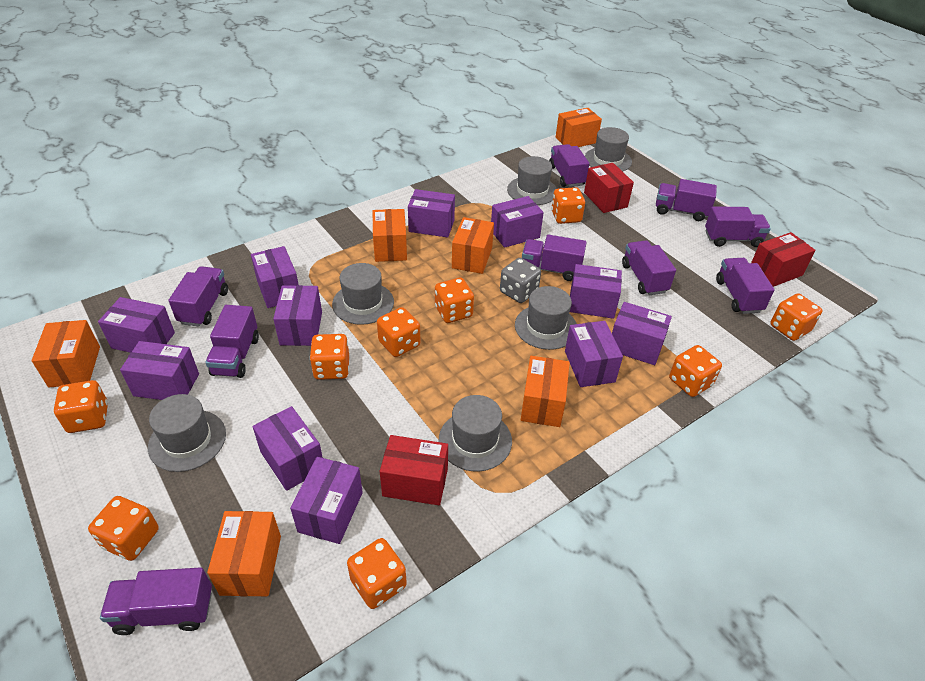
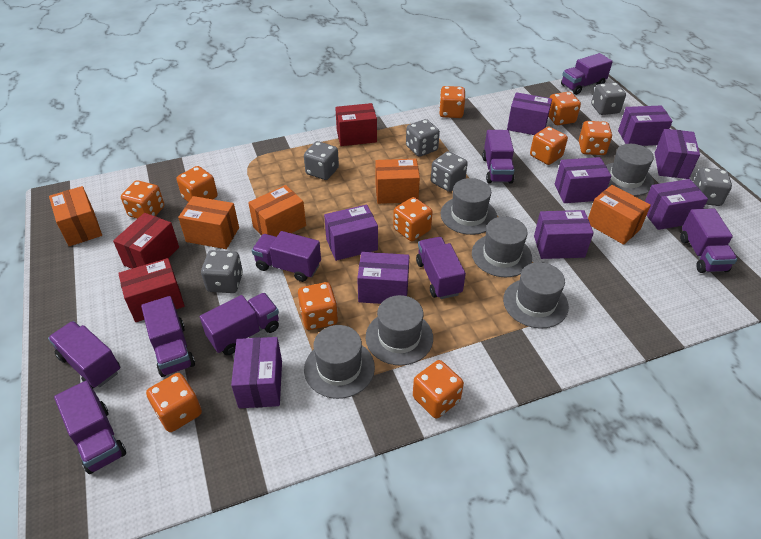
grey dice: [500,258,541,303] = 1 -> [201,250,243,293] [304,141,339,180] [406,119,440,157] [431,151,468,192] [591,82,626,115] [693,167,732,206] = 6
orange box: [32,320,100,387] [207,511,281,596] [373,209,407,262] [452,217,494,274] [521,356,570,427] [556,108,602,147] = 6 -> [49,186,102,246] [178,196,239,249] [248,185,306,237] [375,159,420,204] [588,185,651,245] = 5
orange dice: [54,380,108,433] [88,496,159,561] [310,334,349,380] [347,538,407,609] [377,307,420,357] [435,278,474,323] [551,187,585,224] [669,345,722,397] [770,293,822,341] = 9 -> [121,180,164,219] [146,373,202,432] [177,166,218,202] [298,282,338,330] [393,197,433,241] [413,360,464,419] [439,86,465,118] [530,127,568,165] [548,92,581,125] [579,121,612,155] = 10
purple box: [98,297,175,353] [120,341,199,400] [251,246,299,308] [253,406,323,491] [273,285,322,346] [290,457,363,544] [408,189,455,237] [491,196,544,248] [565,321,623,387] [570,264,622,319] [612,302,672,365] = 11 -> [231,337,282,408] [324,205,378,261] [357,252,409,304] [507,92,552,135] [534,210,594,259] [555,157,611,203] [618,106,672,146] [645,179,708,230] [655,129,700,179] = 9

